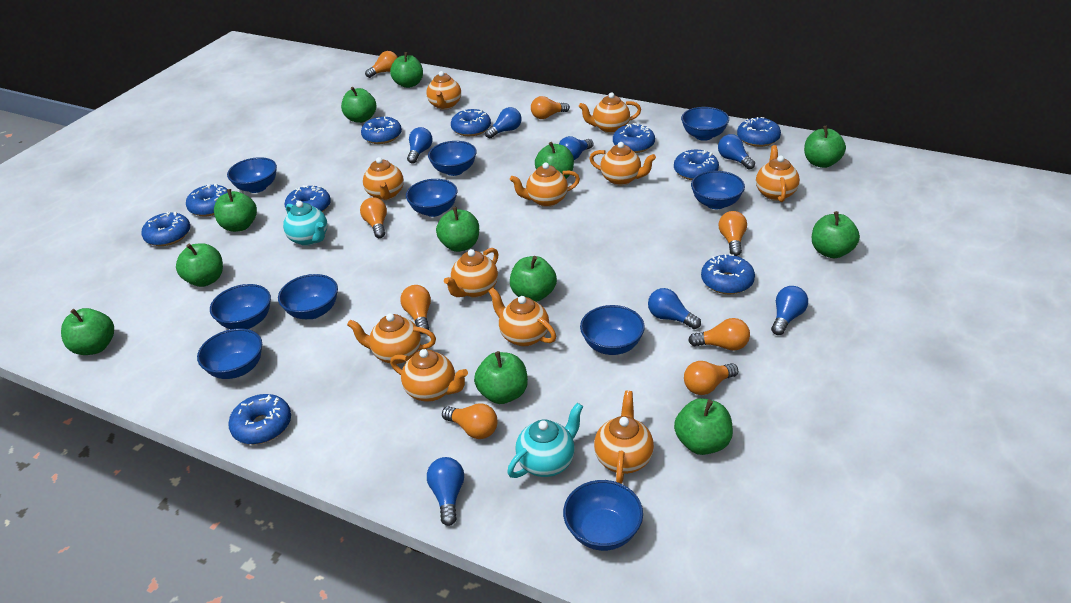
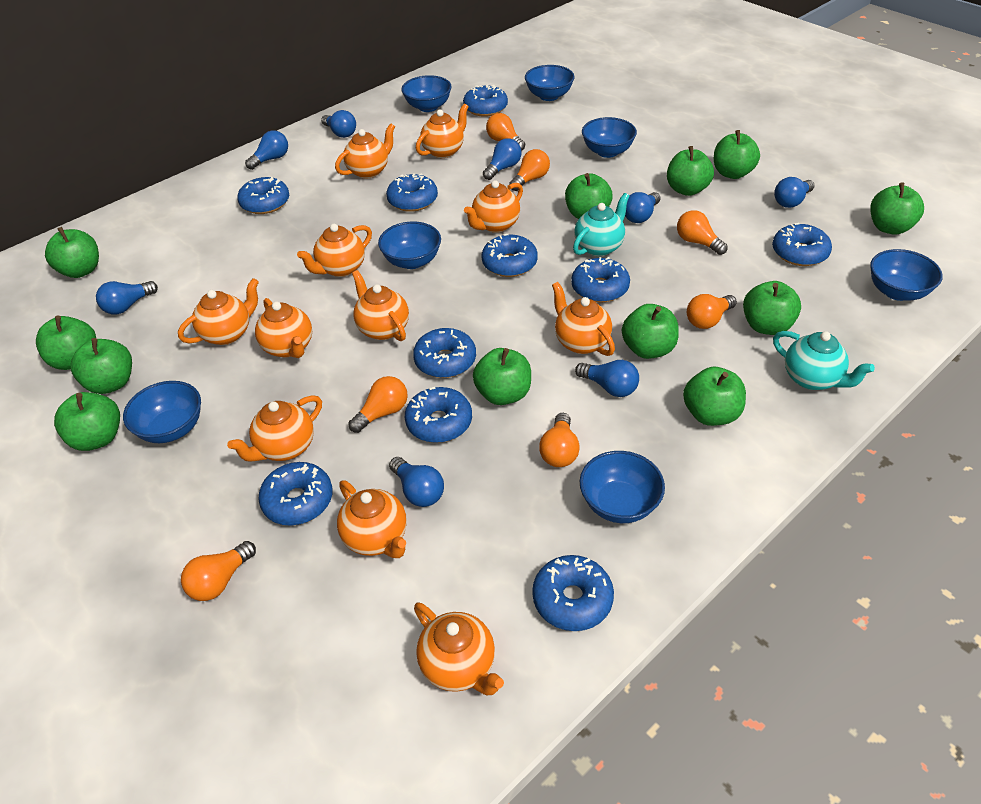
blue bowl: [197,328,262,379] [210,284,271,329] [227,157,277,193] [278,274,338,319] [406,179,457,217] [428,141,476,176] [563,480,643,551] [580,305,645,355] [681,107,729,141] [691,171,745,209] = 10 -> [123,381,201,443] [378,222,441,269] [401,75,452,112] [525,65,575,101] [580,451,665,523] [582,117,637,158] [870,249,943,301] = 7
blue light bulb: [407,127,433,164] [427,457,464,526] [485,107,521,138] [559,136,593,160] [648,288,701,329] [718,134,755,170] [771,286,808,335] = 7 -> [96,281,158,315] [245,131,288,170] [321,110,356,138] [389,457,444,507] [483,138,521,180] [575,360,639,397] [625,192,660,223] [774,177,815,208] = 8
orange light bulb: [360,197,387,238] [365,51,398,78] [400,285,431,334] [442,403,498,439] [531,96,570,119] [684,361,738,395] [688,318,750,351] [719,211,747,256] = 8 -> [181,541,256,601] [349,376,408,433] [486,113,525,151] [509,149,550,191] [539,413,580,467] [677,210,728,255] [687,294,737,329] = 7

